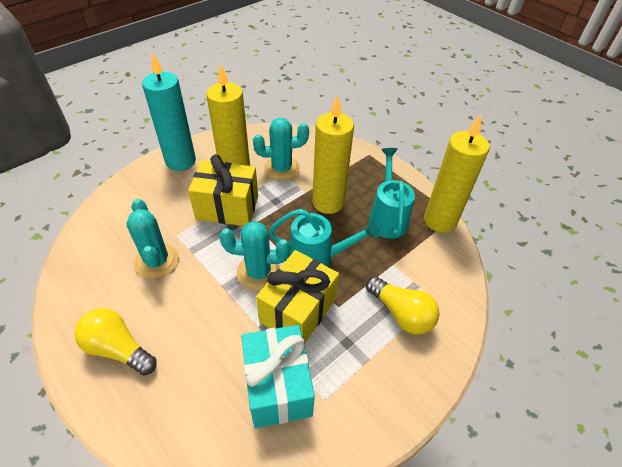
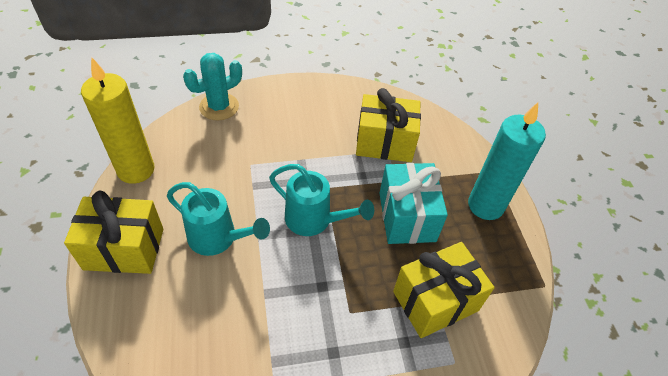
turquoise cactus: [126,199,179,279] [219,221,290,291] [253,117,309,181] = 3 -> [183,53,242,121] = 1
yellow candle: [206,63,250,166] [312,95,354,214] [424,115,490,233] = 3 -> [81,57,155,184] = 1
yellow gift: [188,154,258,226] [256,250,339,343] = 2 -> [64,191,163,274] [356,88,421,162] [393,242,494,338] = 3
yellow light bulb: [74,308,157,376] [366,276,439,334] = 2 -> none = 0

